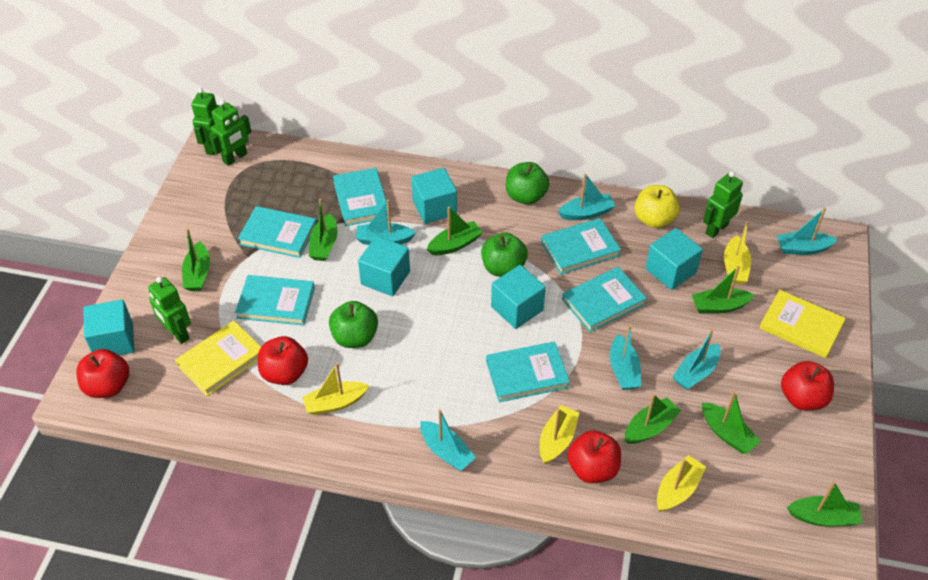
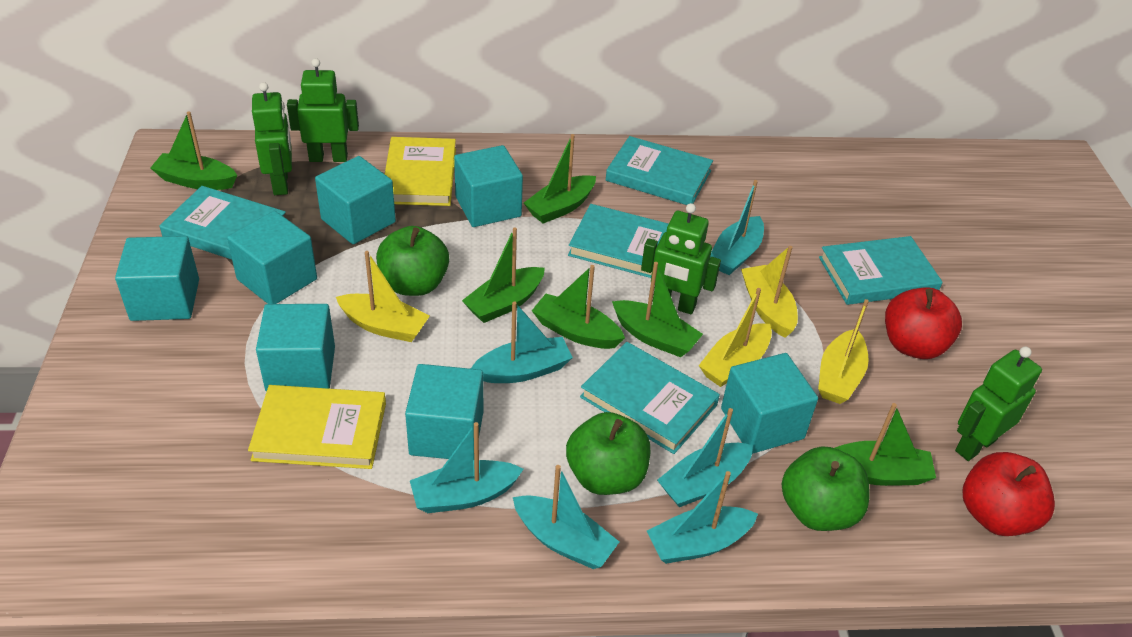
green boat: [182,228,210,291] [309,199,338,261] [427,206,483,255] [625,394,681,444] [692,266,755,314] [702,391,761,454] [787,481,862,527] = 7 -> [151,111,237,190] [462,227,545,323] [524,134,596,223] [532,265,625,349] [612,262,703,357] [835,403,936,486] = 6
red apple: [76,349,129,398] [258,336,308,385] [567,431,621,483] [781,361,834,410] = 4 -> [885,287,962,359] [963,452,1055,536] = 2
turquoise book: [235,275,315,326] [238,206,317,258] [333,168,388,226] [486,342,570,402] [541,218,621,275] [562,267,647,332] = 6 -> [159,186,286,260] [568,204,668,278] [580,342,720,454] [606,136,713,205] [819,236,943,305] = 5
turquoise cube: [83,300,134,355] [358,236,410,296] [411,168,457,224] [491,265,546,329] [646,228,703,290] = 5 -> [115,236,199,321] [227,211,317,304] [256,304,335,392] [315,156,396,244] [405,364,483,460] [454,145,523,227] [721,353,818,454] = 7
yellow apple: [634,185,680,228] = 1 -> none = 0

